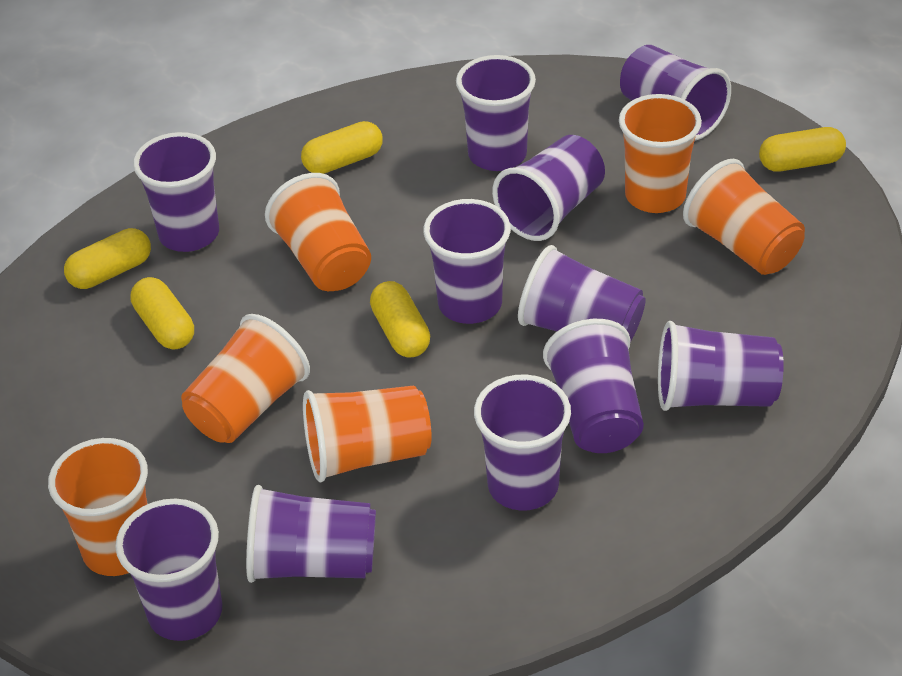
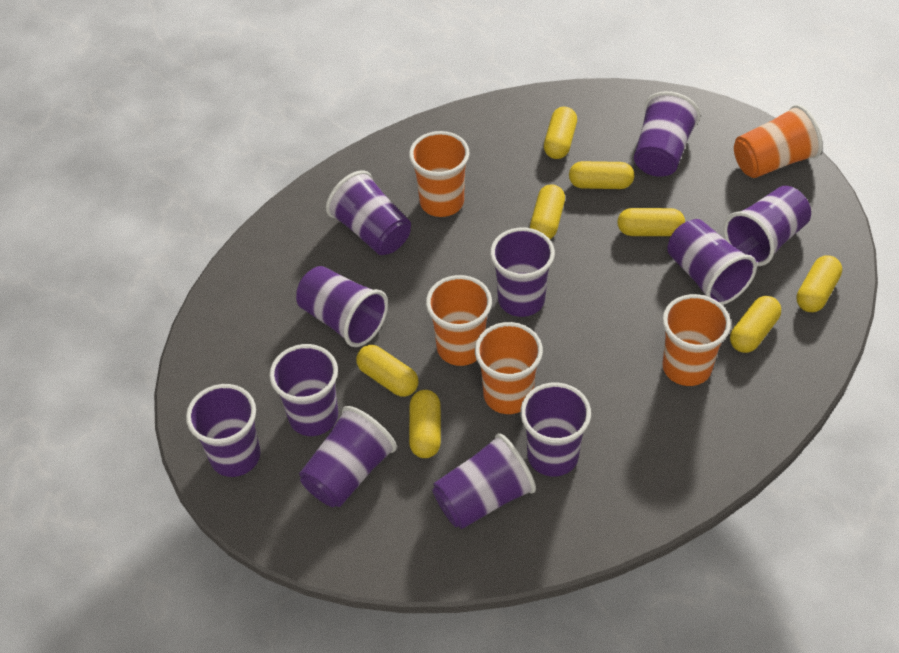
orange cup: [48,438,148,576] [181,314,310,443] [265,173,371,291] [303,386,431,482] [619,94,702,213] [683,159,805,275] = 6 -> [409,131,469,217] [426,275,492,366] [475,322,543,414] [662,294,731,386] [734,104,823,178] = 5
yellow capsule: [64,228,151,289] [130,277,194,349] [301,121,383,174] [370,281,430,358] [759,127,846,172] = 5 -> [356,345,419,397] [409,390,441,458] [530,184,565,239] [544,107,577,159] [569,161,634,189] [617,208,685,236] [730,296,781,353] [797,255,842,312] = 8

